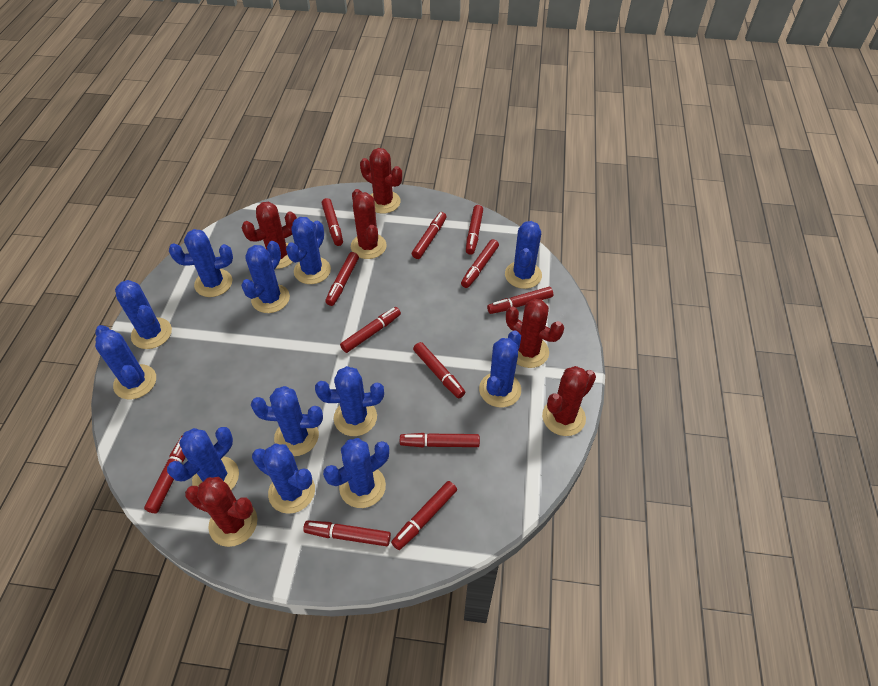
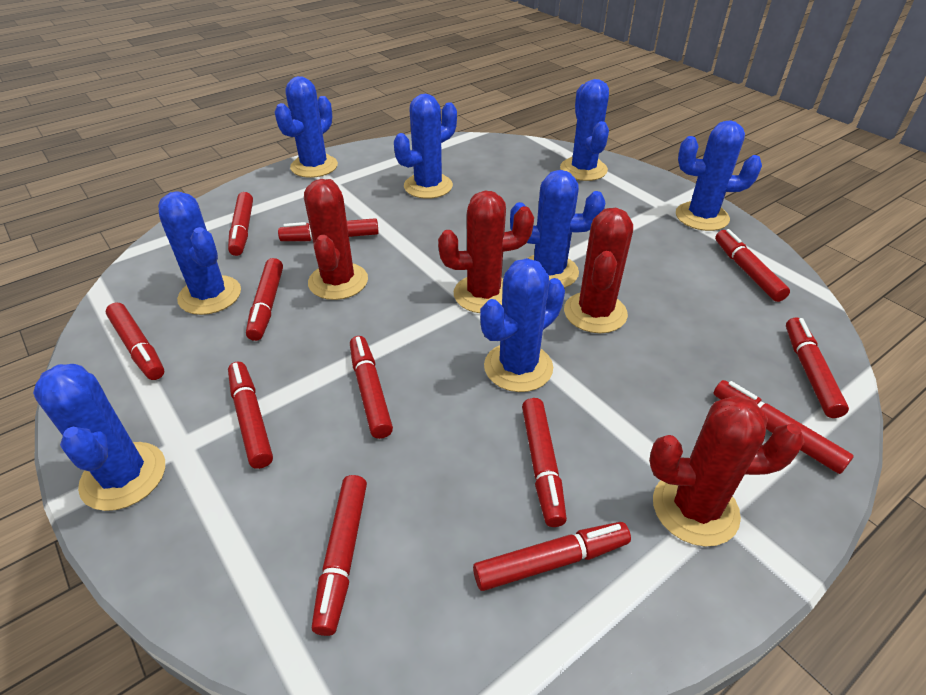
blue cactus: [95,325,156,399] [115,280,172,349] [167,427,239,490] [169,229,233,297] [241,241,290,313] [251,386,323,456] [252,443,315,514] [286,217,331,284] [315,366,384,436] [323,438,389,508] [479,330,521,408] [505,221,542,289] = 12 -> [33,364,165,511] [158,191,241,315] [274,76,338,178] [394,94,457,199] [480,258,565,392] [510,170,605,288] [560,79,609,181] [676,120,762,231] = 8
red cactus: [185,477,257,547] [242,202,297,269] [351,189,387,259] [360,148,402,214] [506,299,564,368] [542,366,596,436] = 6 -> [304,179,368,300] [438,190,534,313] [564,208,633,333] [649,395,805,546] = 4

